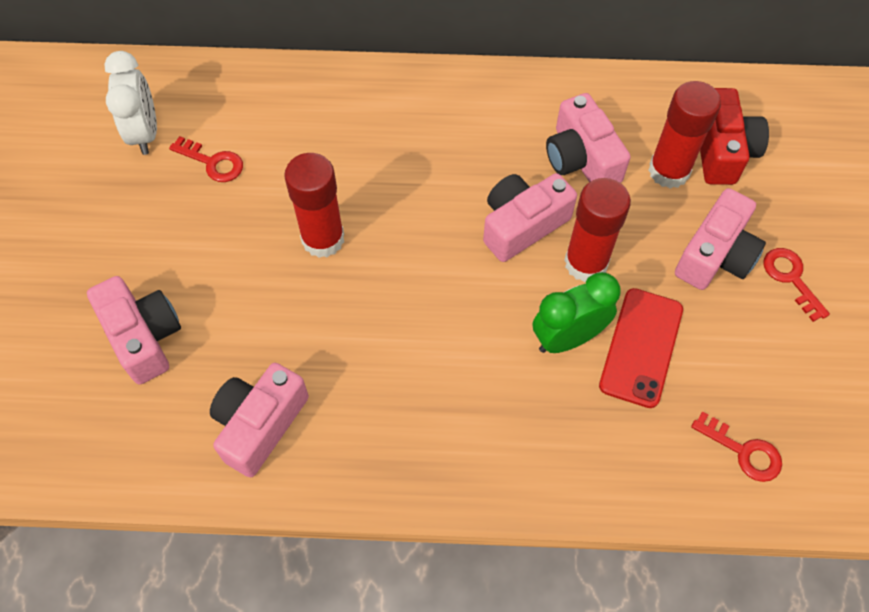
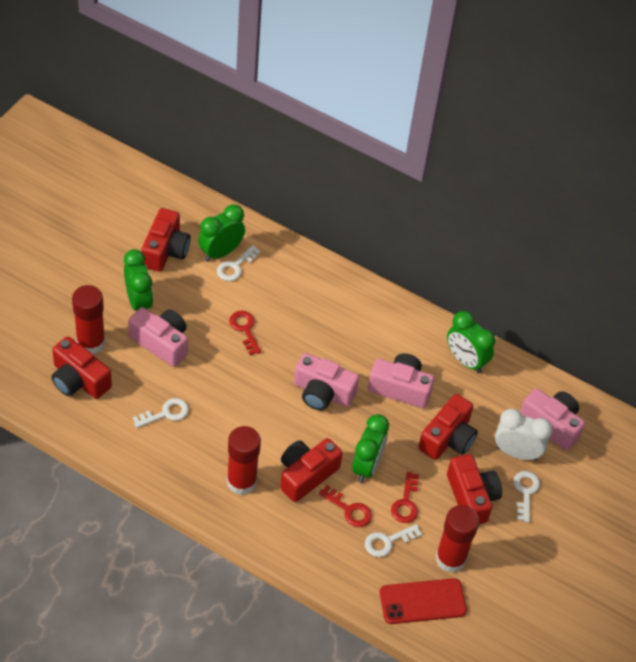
green clock: [533,272,621,353] = 1 -> [124,249,153,311] [198,204,245,262] [352,414,389,483] [447,311,495,374] = 4
pink camera: [87,276,181,385] [210,363,309,477] [483,173,577,262] [546,93,631,183] [675,188,766,290] = 5 -> [128,307,188,367] [294,353,359,410] [368,353,434,408] [520,388,585,451] = 4
red camera: [700,88,769,185] = 1 -> [52,336,112,399] [141,208,191,272] [280,438,343,502] [419,394,478,460] [447,454,502,524] = 5
white key: none = 0 -> [133,398,189,428] [217,245,261,281] [365,524,422,557] [513,471,540,522] = 4

